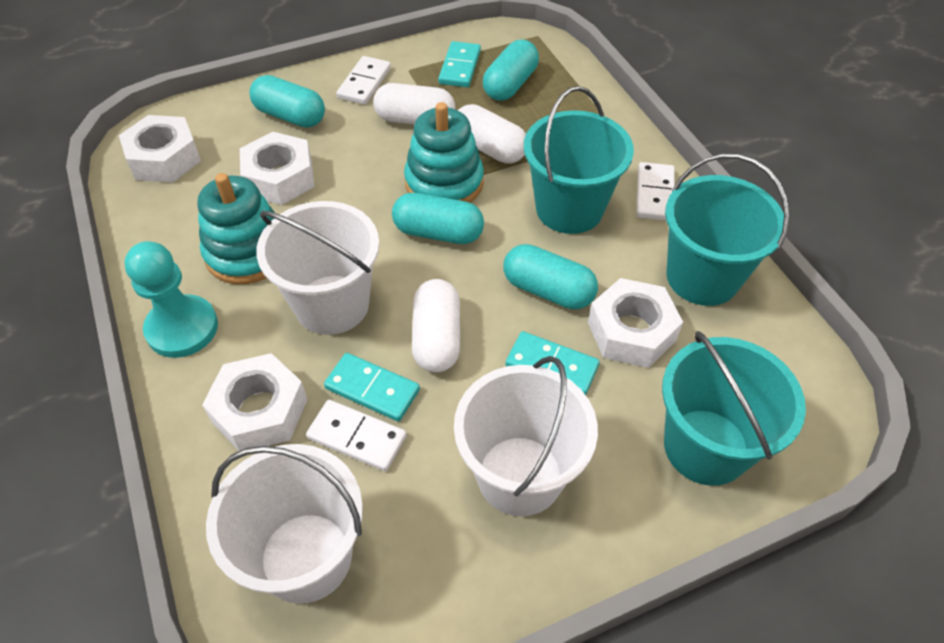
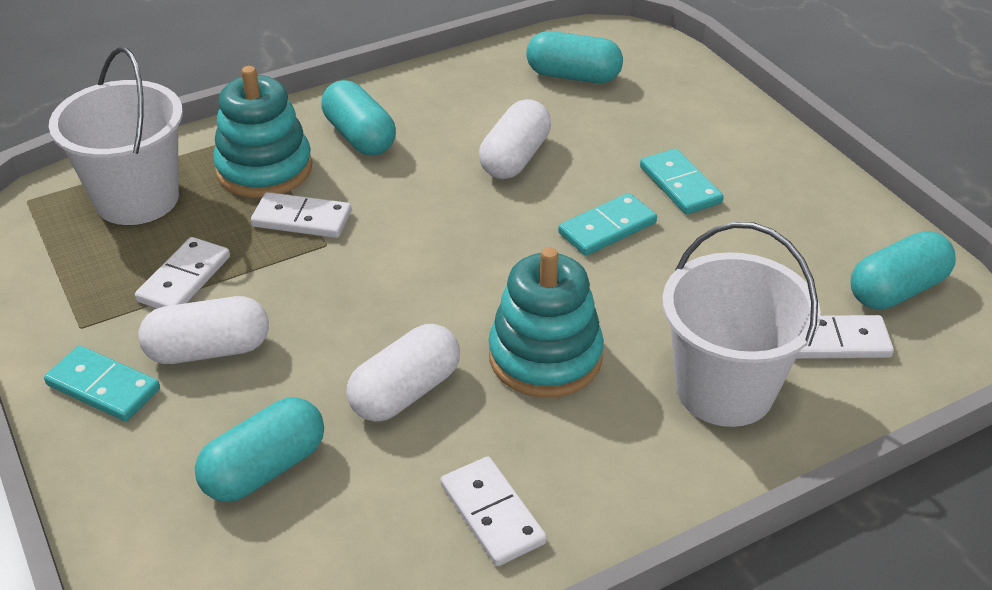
turquoise bucket: [524,86,634,234] [662,331,806,486] [665,153,790,306] = 3 -> none = 0
turquoise pawn: [124,241,218,358] = 1 -> none = 0
white bucket: [206,444,363,604] [256,201,379,335] [454,356,598,516] = 3 -> [49,47,183,225] [662,222,821,427] = 2
white domino: [306,400,407,471] [336,56,391,105] [636,162,675,221] = 3 -> [135,237,230,309] [251,192,351,238] [440,456,547,566] [796,315,894,359] = 4
white nut: [119,115,201,183] [202,353,308,451] [240,132,315,205] [588,278,683,368] = 4 -> none = 0

